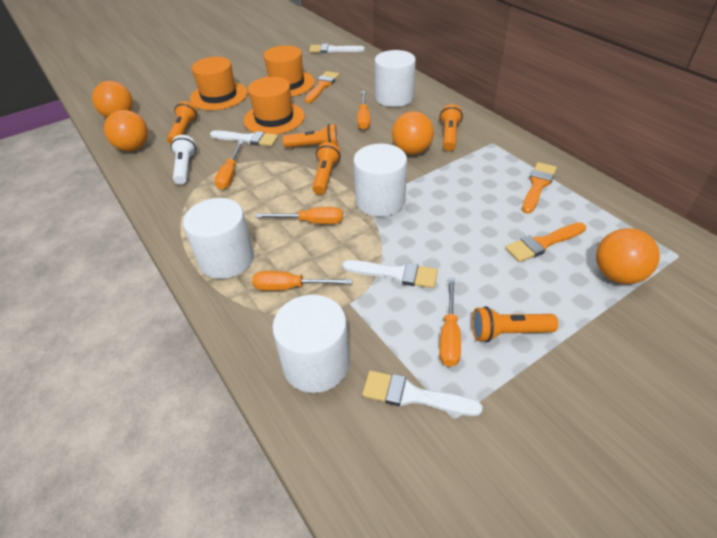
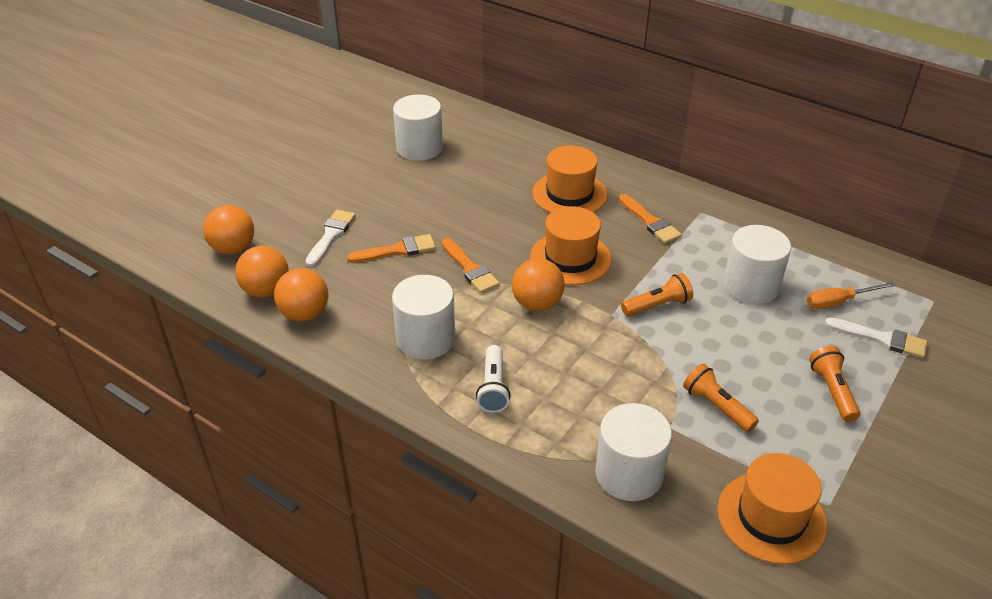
orange flashlight: [167,101,197,144] [283,124,339,148] [312,142,340,195] [439,104,463,151] [472,306,558,342] = 5 -> [621,273,693,317] [683,364,759,432] [809,346,860,422] = 3
orange screwdriver: [215,141,243,190] [252,271,352,291] [255,207,343,224] [357,91,370,130] [439,278,461,367] = 5 -> [807,282,895,309] = 1
white brush: [210,130,278,146] [309,44,365,53] [342,260,438,288] [362,371,483,416] = 4 -> [305,210,355,267] [825,318,928,358] = 2

